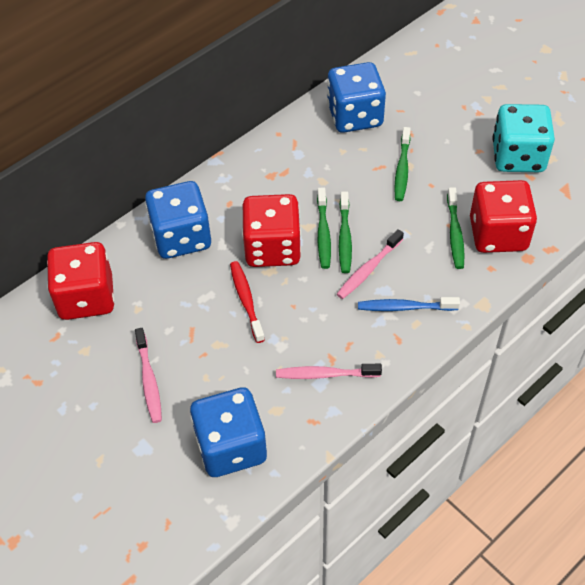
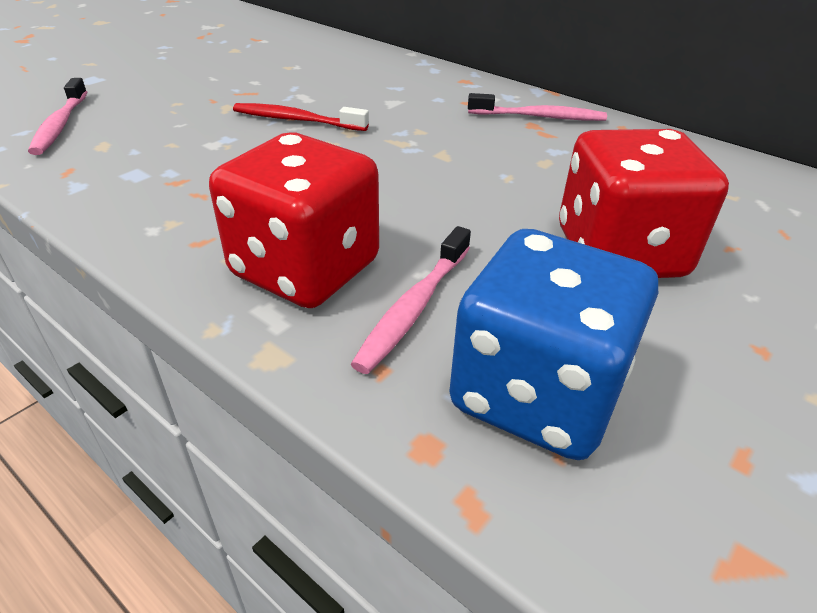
blue dice: [145,181,211,259] [190,387,267,477] [327,62,386,133] = 3 -> [449,229,658,460] = 1
blue toothbrush: [358,297,460,311] = 1 -> none = 0
green toothbrush: [317,188,331,269] [339,192,352,273] [394,127,411,201] [447,187,465,269] = 4 -> none = 0
red dice: [47,242,115,320] [242,194,301,267] [470,180,537,253] = 3 -> [209,133,379,308] [559,129,729,278] = 2
turquoise dice: [492,104,555,172] = 1 -> none = 0

